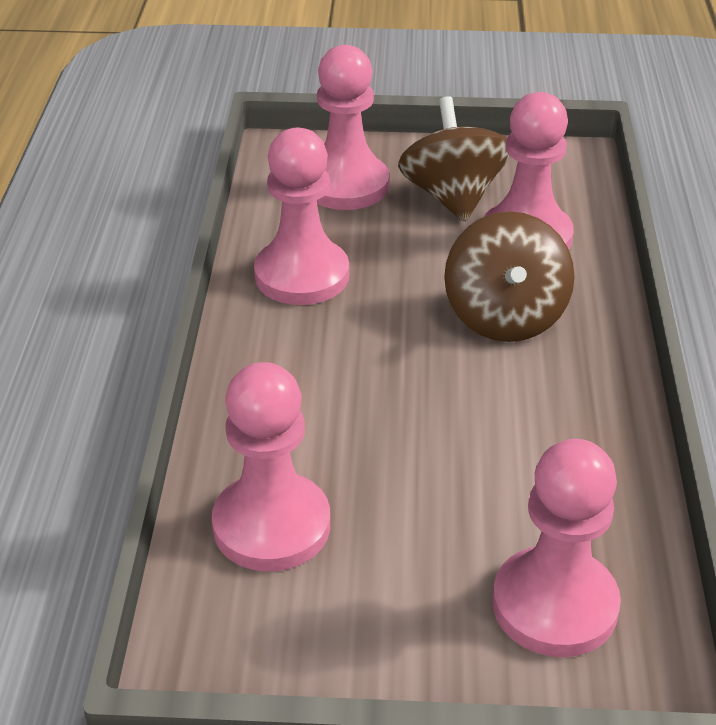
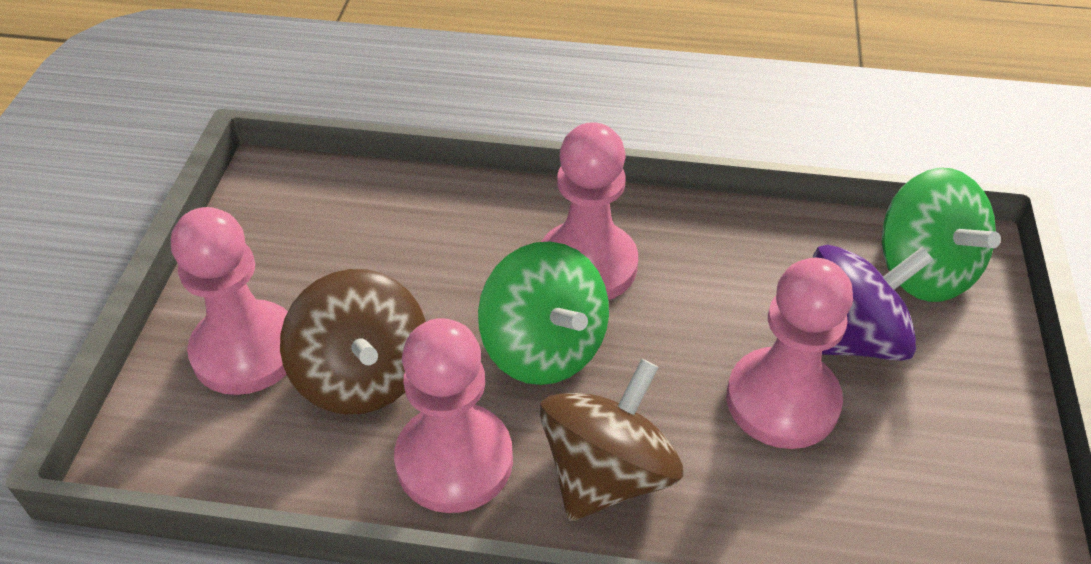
green spinning top: none = 0 -> [478,241,609,385] [882,168,1001,302] = 2
pink pawn: [212,362,330,571] [254,128,349,305] [317,45,389,210] [484,92,574,249] [492,439,621,657] = 5 -> [171,207,288,395] [394,318,513,513] [541,122,638,300] [727,258,853,449] = 4
purple spinning top: none = 0 -> [813,245,934,361] = 1

